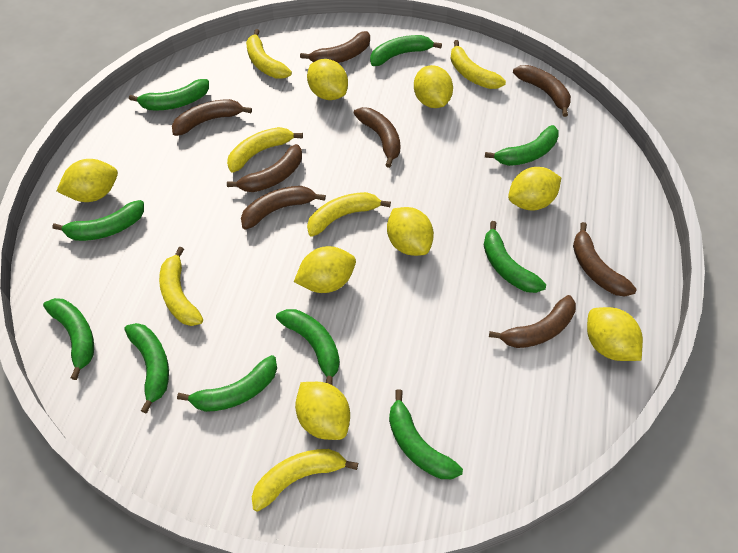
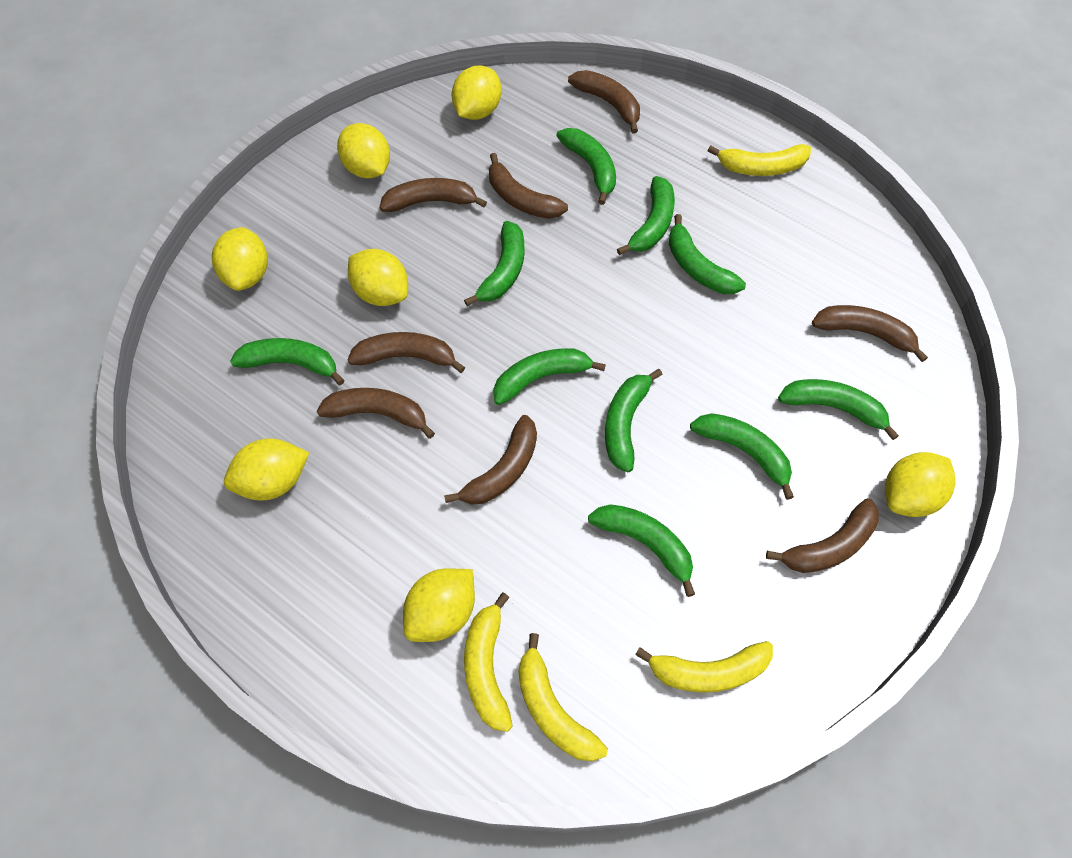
yellow banana: [159,247,203,326] [227,127,303,173] [246,29,292,78] [252,449,358,512] [307,192,391,237] [450,40,506,89] = 6 -> [464,593,513,732] [518,633,608,761] [635,641,773,693] [708,144,811,176] = 4
yellow lemon: [57,159,118,202] [294,246,356,293] [295,382,350,440] [307,59,348,100] [387,207,434,256] [414,65,453,108] [508,167,561,210] [587,307,643,361] = 8 -> [212,227,268,291] [224,439,309,500] [337,123,390,178] [348,249,408,306] [403,568,475,642] [452,66,502,120] [885,452,956,517] = 7

